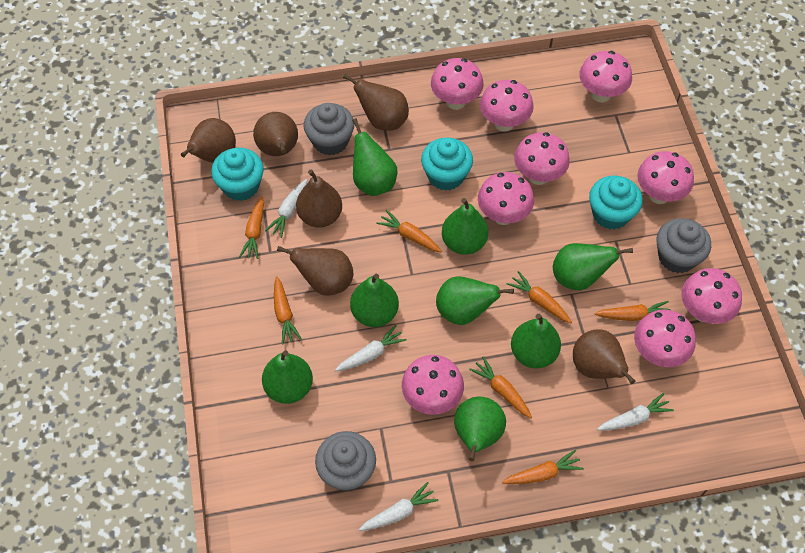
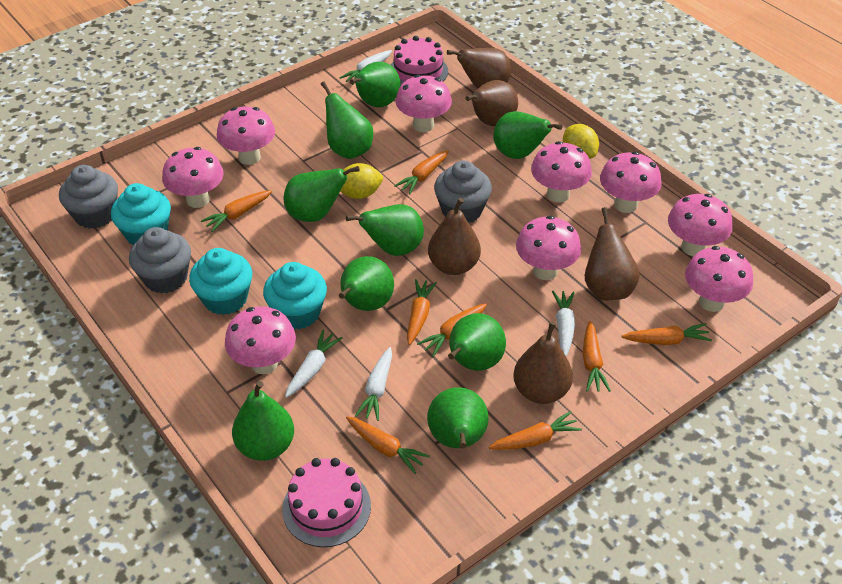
brown pear: [181,118,236,163] [253,112,298,156] [277,246,353,296] [296,170,342,228] [343,74,409,131] [573,329,635,384] = 6 -> [428,198,481,275] [447,48,511,89] [465,80,518,126] [513,322,573,404] [585,207,640,301] = 5
green pear: [262,350,313,404] [350,274,399,327] [352,118,397,196] [436,276,514,325] [442,198,489,255] [454,397,506,461] [511,314,561,369] [553,243,633,290] = 8 -> [232,381,294,461] [284,166,360,222] [321,81,373,159] [339,256,394,311] [346,204,424,256] [350,62,400,107] [427,387,489,449] [448,313,506,371] [493,111,562,159] = 9
orange carrot: [239,196,264,259] [274,276,302,345] [376,210,442,253] [469,356,532,418] [502,450,584,484] [507,271,572,323] [595,301,670,321] = 7 -> [201,190,272,232] [346,416,430,474] [394,150,449,194] [407,279,437,345] [417,303,487,357] [489,411,582,450] [583,321,611,392] [622,323,712,345] = 8
pink cake: none = 0 -> [282,458,371,547] [391,36,448,86] = 2
yellow lemon: none = 0 -> [340,163,383,199] [563,124,599,159] = 2

